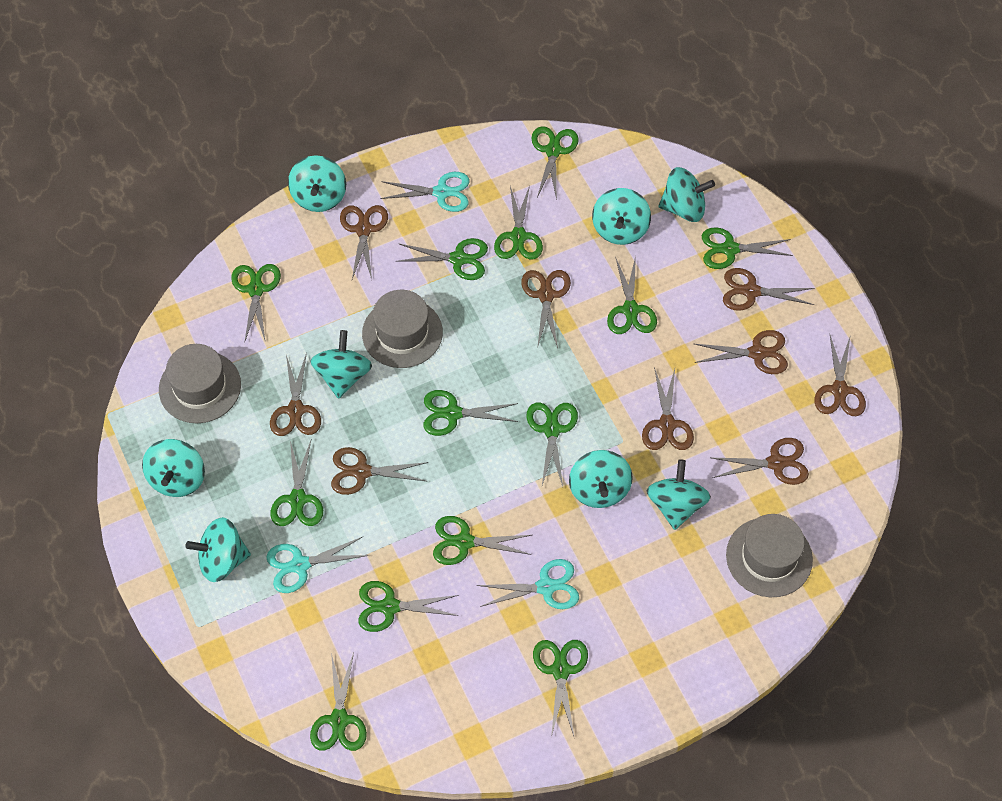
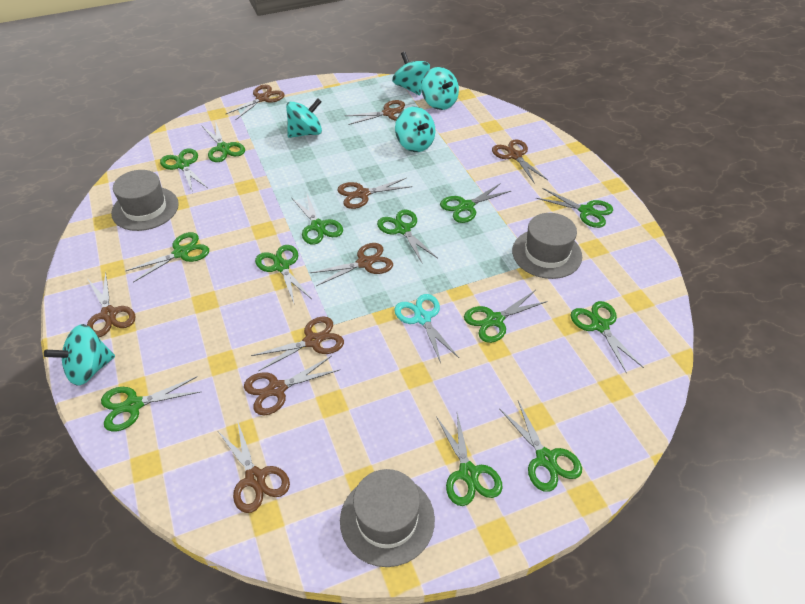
turquoise scissors: [266,537,369,593] [381,172,469,212] [477,559,579,609] = 3 -> [394,294,459,363] = 1
turquoise spinning top: [142,439,205,497] [185,517,251,582] [288,155,346,212] [310,330,372,399] [569,450,633,508] [592,188,651,245] [646,459,711,530] [658,167,715,222] = 8 -> [44,324,115,386] [286,98,322,138] [392,52,430,95] [395,107,435,152] [421,67,459,110] = 5

